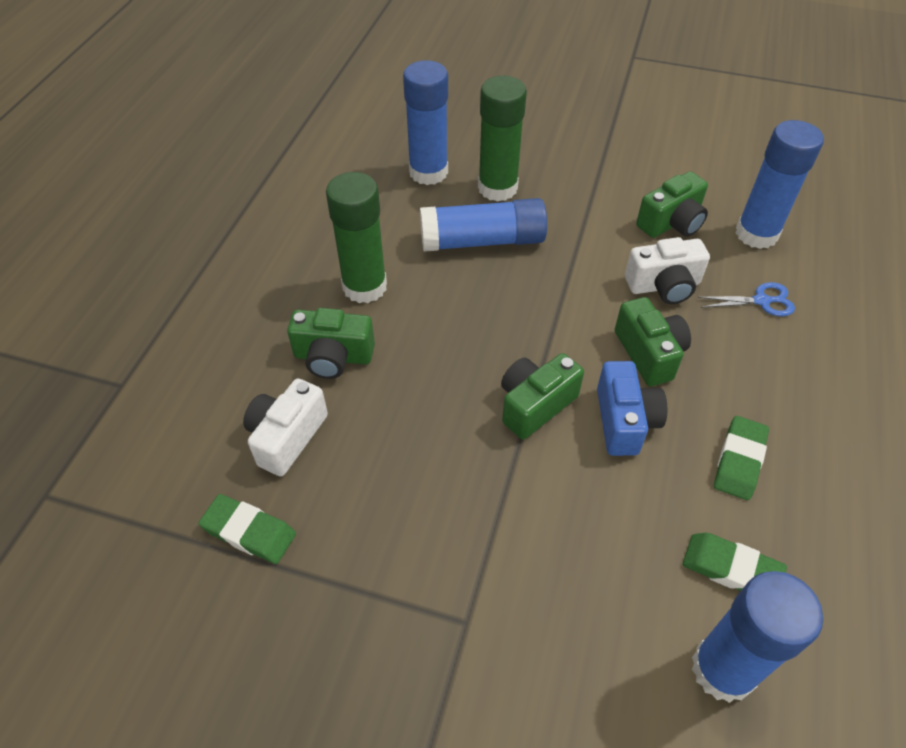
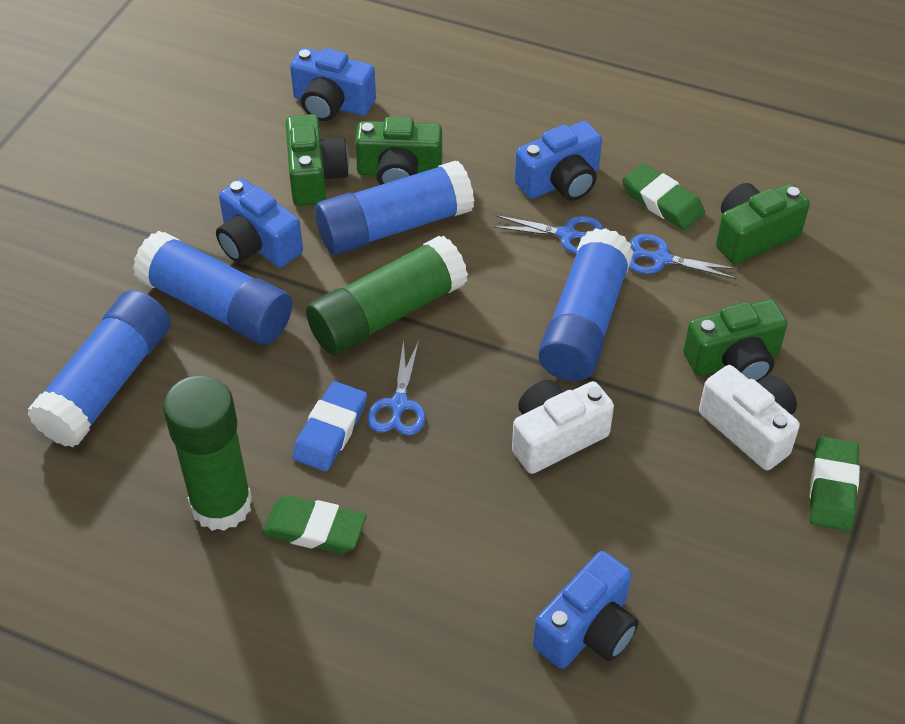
blue camera: [597,361,667,456] = 1 -> [216,178,303,268] [290,48,376,121] [515,121,602,201] [533,551,639,669] = 4
blue eraser: none = 0 -> [292,381,367,472] = 1
blue scissors: [698,282,795,316] = 1 -> [367,340,425,436] [492,215,603,254] [629,234,739,279] = 3

